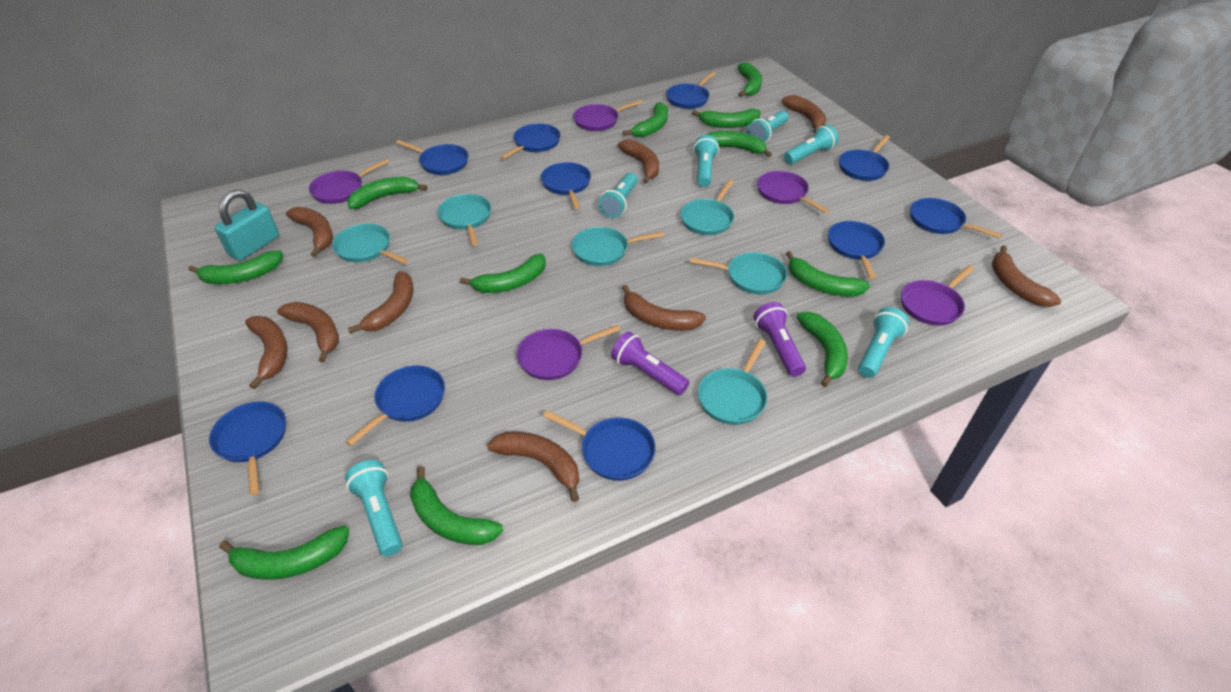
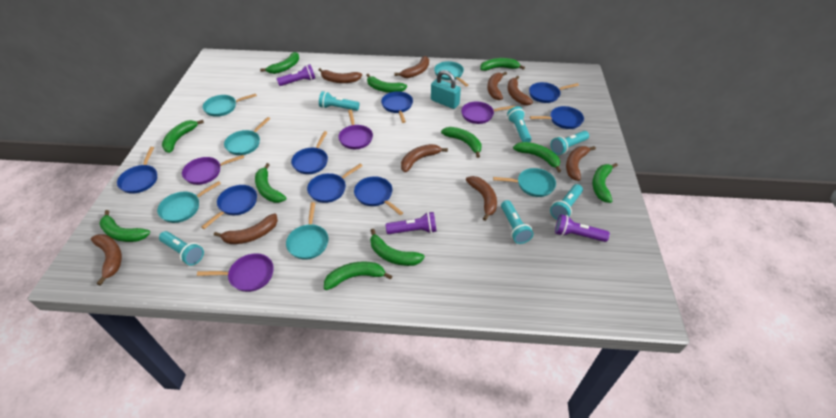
blue pan: [209,401,286,495] [346,365,445,446] [396,140,468,175] [500,124,561,160] [541,162,591,209] [543,410,656,481] [666,71,716,109] [828,221,885,279] [839,135,890,181] [910,198,1002,239] = 10 -> [117,147,157,194] [201,185,257,229] [291,131,328,174] [307,164,363,203] [354,176,403,215] [381,91,413,123] [529,82,579,103] [530,106,584,129] = 8
purple flashlight: [611,331,689,395] [753,302,806,377] = 2 -> [277,64,315,86] [386,212,437,234] [555,214,610,242] = 3
purple pan: [309,159,389,204] [517,325,620,380] [573,100,643,131] [757,171,829,213] [901,265,974,326] = 5 -> [182,155,244,185] [197,253,274,292] [338,110,373,149] [461,101,515,124] = 4

